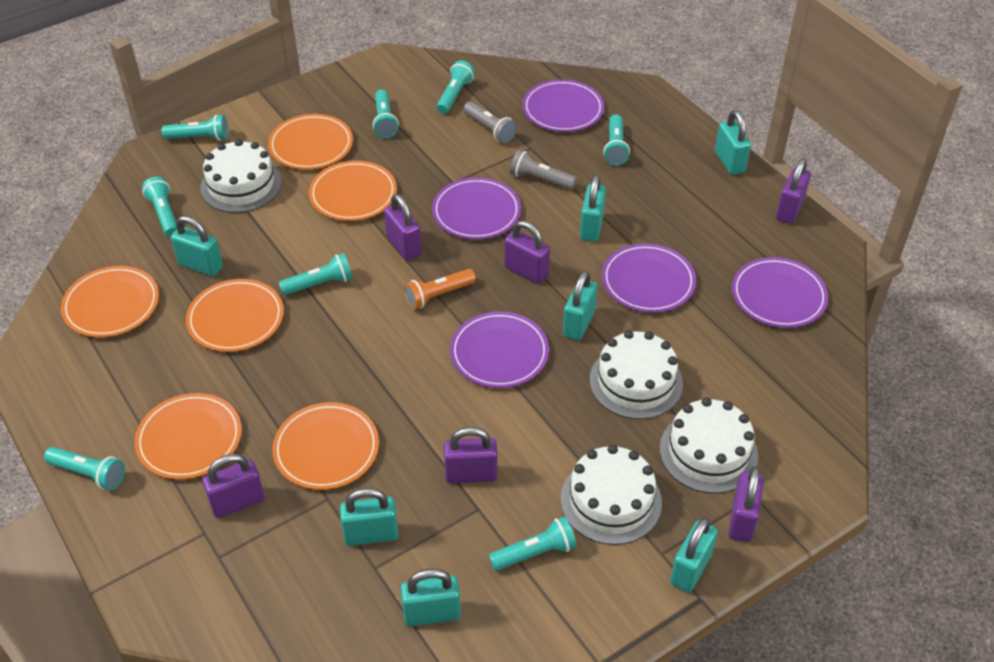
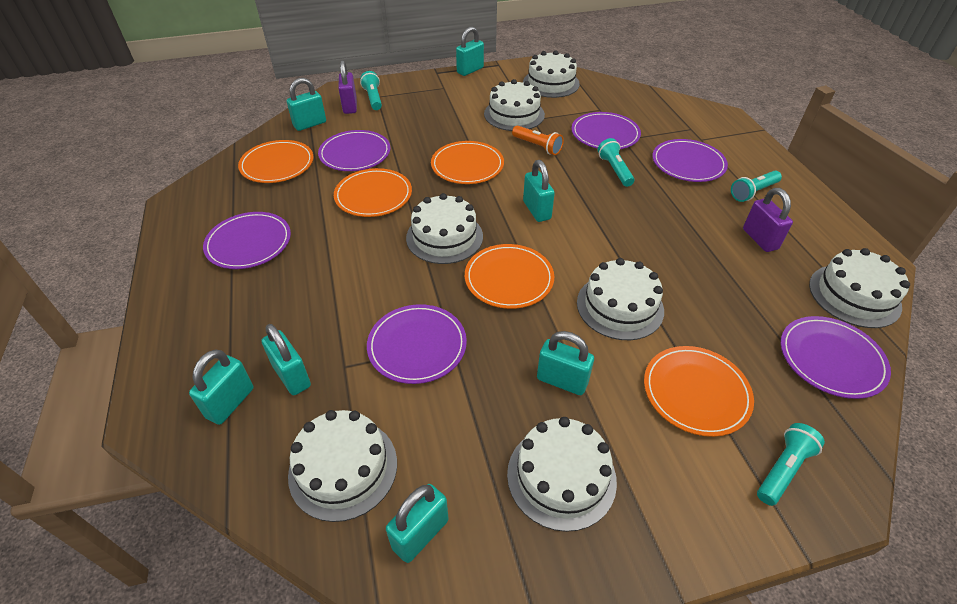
grey flashlight: [463,102,517,143] [510,150,577,190] = 2 -> none = 0
orange plate: [61,266,159,337] [135,393,242,479] [186,279,284,352] [268,114,353,169] [272,402,379,490] [309,161,397,221] = 6 -> [238,140,313,183] [334,168,412,217] [431,141,504,184] [465,244,554,309] [644,346,754,437] = 5
purple padlock: [202,454,265,518] [384,194,422,260] [444,427,497,483] [504,221,550,284] [729,466,764,542] [776,158,811,224] = 6 -> [338,60,357,114] [743,188,793,252] = 2
purple plate: [432,177,521,239] [450,311,549,388] [523,80,604,132] [602,243,696,313] [732,257,828,328] = 5 -> [203,212,291,269] [318,130,390,171] [367,304,467,384] [571,112,641,149] [652,139,728,182] [781,316,891,399] = 6
turquoise flashlight: [44,447,125,490] [142,177,177,237] [162,115,229,141] [279,253,353,295] [373,89,399,138] [437,61,475,114] [489,517,577,571] [603,114,630,165] = 8 -> [360,71,382,110] [597,138,635,187] [731,171,782,202] [757,423,825,506] = 4
white cake: [201,139,282,213] [561,445,662,545] [590,330,683,419] [660,398,758,493] = 4 -> [288,410,397,522] [406,193,483,264] [484,79,545,131] [507,417,617,532] [523,51,580,98] [577,258,664,340] [809,248,910,328] = 7

